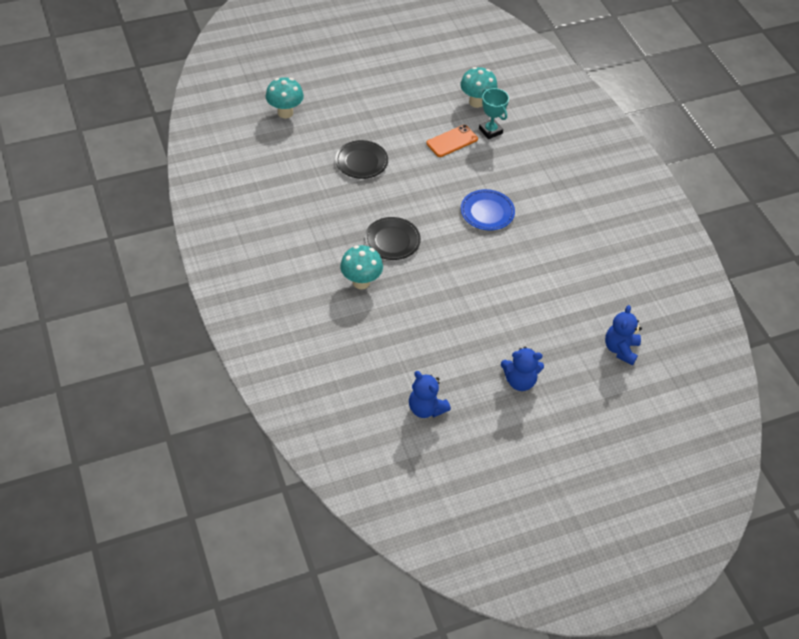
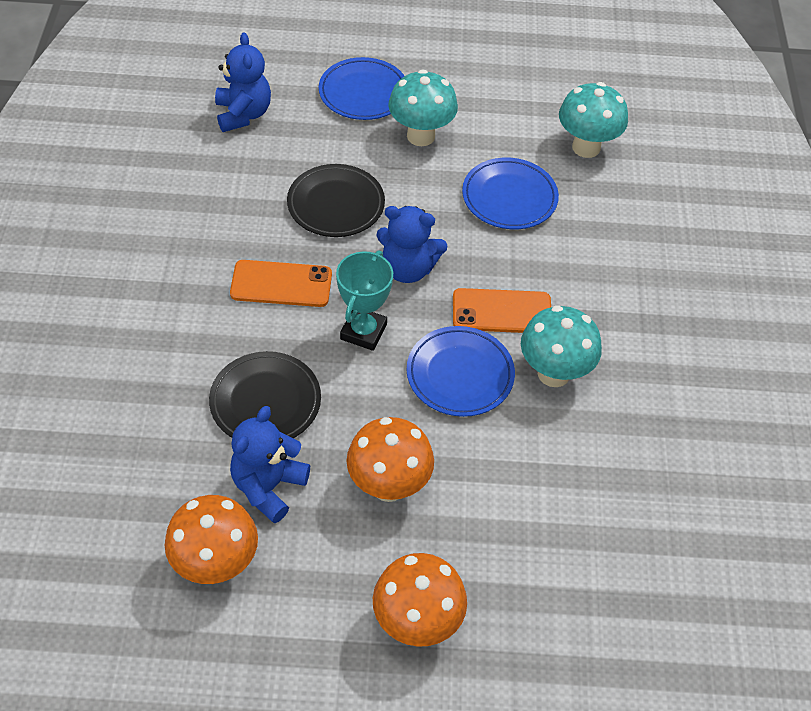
blue plate: [461,189,515,231] = 1 -> [319,57,404,120] [407,326,515,417] [462,158,559,229] = 3
orange mushroom: none = 0 -> [165,495,258,584] [347,417,434,502] [373,553,467,647] = 3
orange phone: [426,125,478,157] = 1 -> [230,260,332,307] [453,288,551,333] = 2

